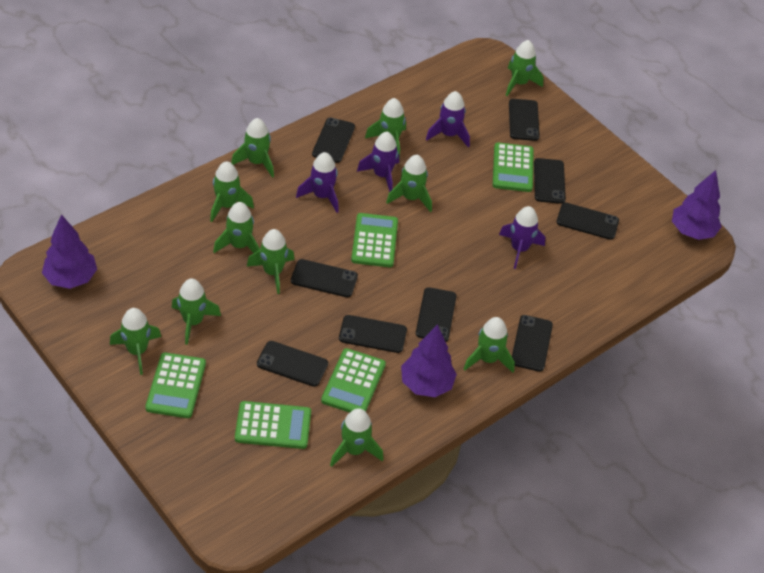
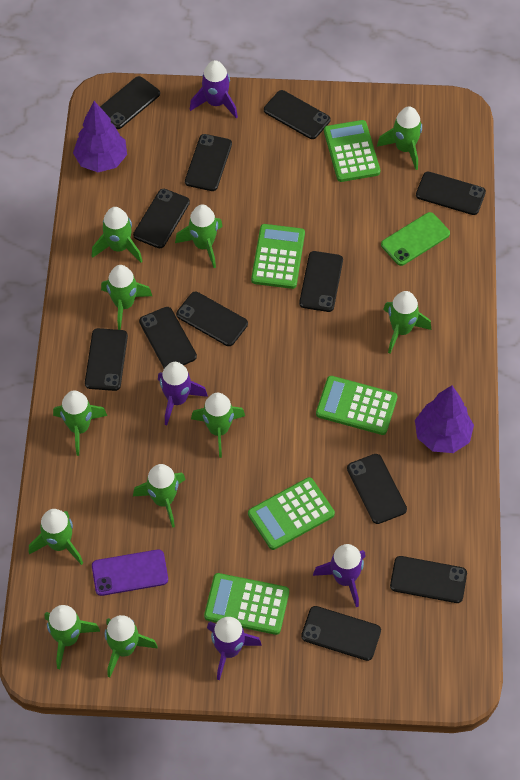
black phone: [257,341,328,387] [291,259,358,297] [312,118,355,163] [339,315,407,353] [416,287,456,342] [509,99,540,141] [512,315,553,372] [534,158,566,204] [556,203,619,240] = 9 -> [85,328,128,391] [100,76,160,129] [133,189,190,248] [139,307,197,368] [176,292,248,346] [185,134,232,191] [264,90,330,139] [299,251,343,312] [301,606,381,661] [347,454,407,524] [390,556,467,603] [416,172,486,215] = 12
green phone: none = 0 -> [381,212,450,266] = 1
purple phone: none = 0 -> [92,549,168,596] = 1
purple tree: [42,214,97,289] [401,324,457,397] [672,170,722,240] = 3 -> [73,101,127,172] [415,385,474,453] = 2

